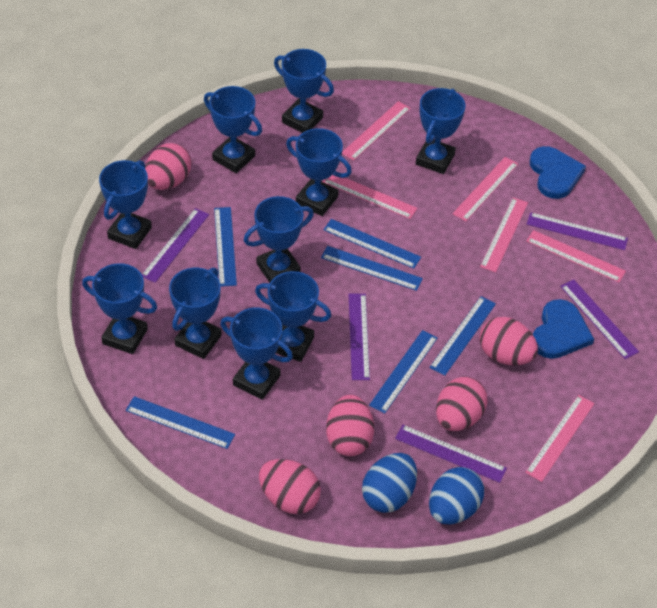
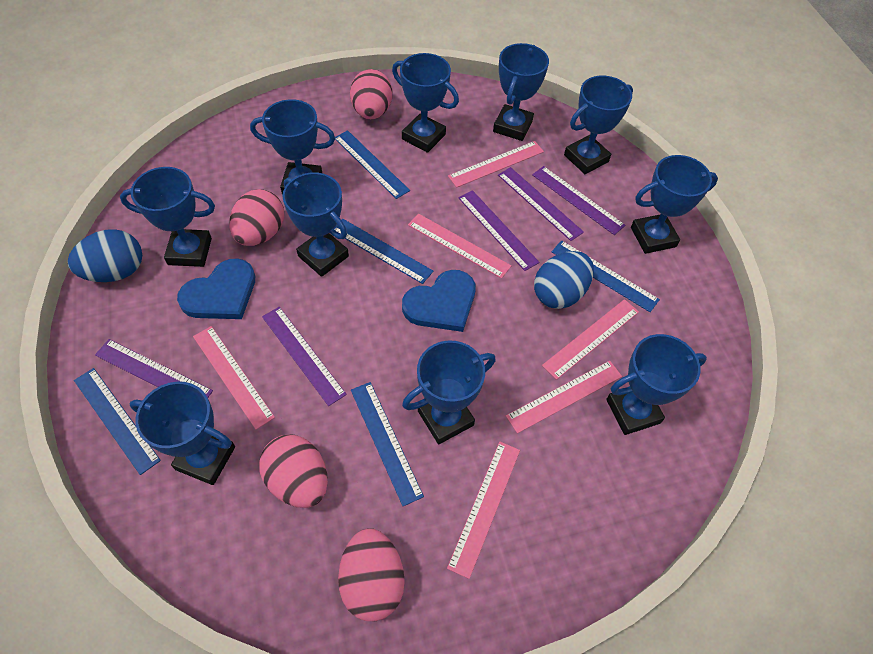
blue ruler: [126,396,235,449] [214,207,237,287] [321,246,423,291] [323,219,421,269] [369,330,438,414] [429,296,496,376] = 6 -> [74,368,161,475] [334,218,433,284] [335,130,410,199] [351,382,424,506] [552,240,660,312] = 5
pink egg: [145,143,191,190] [259,459,321,514] [326,395,374,456] [436,377,488,431] [480,317,538,366] = 5 -> [229,189,284,246] [259,435,328,508] [338,528,405,621] [350,69,393,119] = 4

